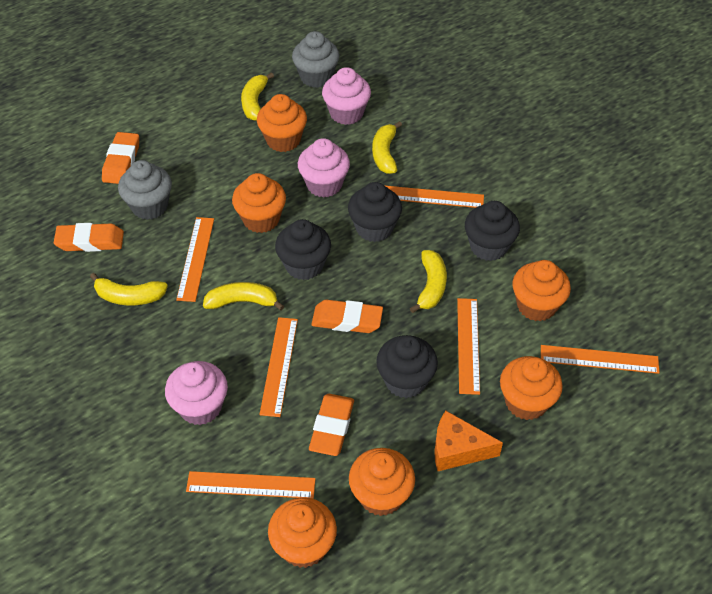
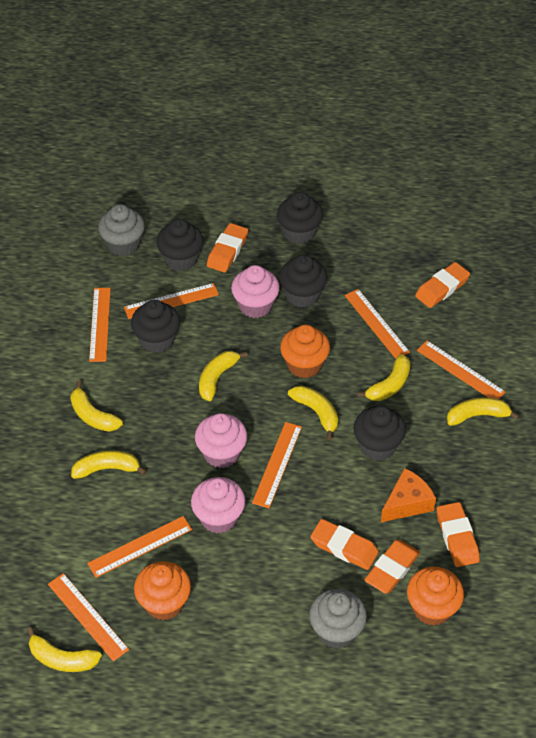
black cupcake: [275,219,331,280] [348,182,402,242] [376,335,438,398] [465,201,520,261] = 4 -> [131,300,180,353] [156,219,203,271] [277,192,323,244] [279,255,327,308] [353,406,406,461] = 5
orange cupcake: [232,173,286,233] [257,94,307,152] [268,498,337,568] [349,448,415,516] [500,356,563,420] [512,260,571,321] = 6 -> [134,561,191,620] [280,325,330,378] [407,567,464,626] = 3
orange eraser: [54,223,124,252] [102,132,139,184] [309,394,354,456] [311,300,383,333] = 4 -> [207,223,248,273] [310,519,379,570] [365,540,420,594] [415,262,470,308] [437,502,480,567] = 5
orange ruler: [176,217,214,302] [186,471,315,499] [259,317,298,417] [385,186,484,208] [457,298,480,395] [541,345,659,374] = 6 -> [48,573,129,661] [87,516,192,578] [89,288,111,362] [124,283,219,319] [252,422,302,508] [344,289,410,359] [417,341,506,399] = 7
yellow banana: [90,273,168,305] [203,282,284,310] [241,72,274,121] [372,121,402,174] [410,250,447,313] = 5 -> [27,627,102,672] [70,381,123,432] [71,450,147,479] [199,351,248,401] [288,386,338,440] [357,354,411,401] [447,398,520,426] = 7

